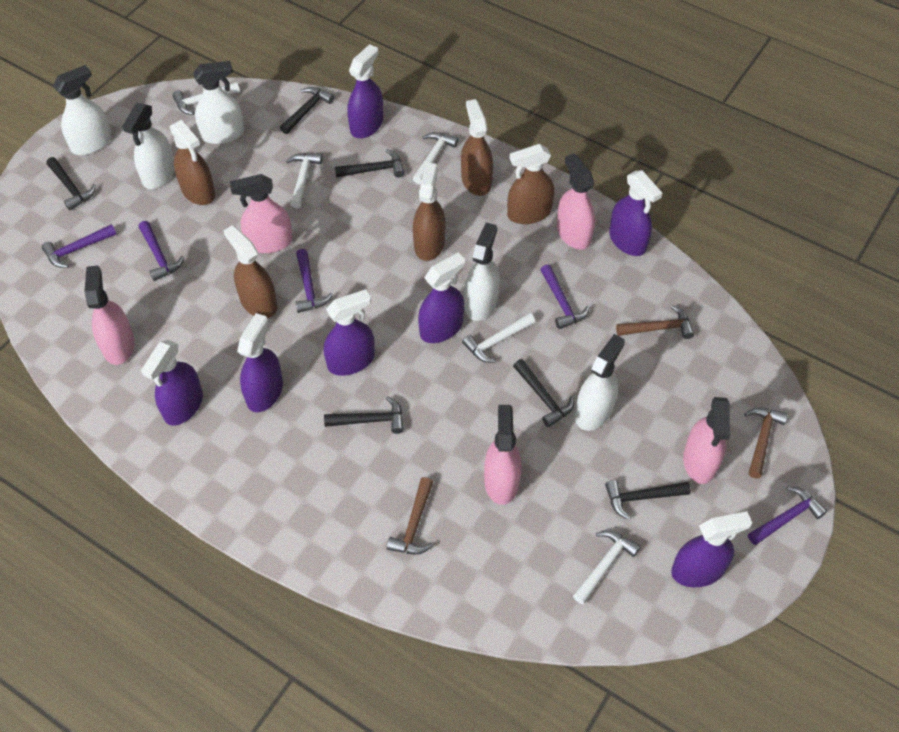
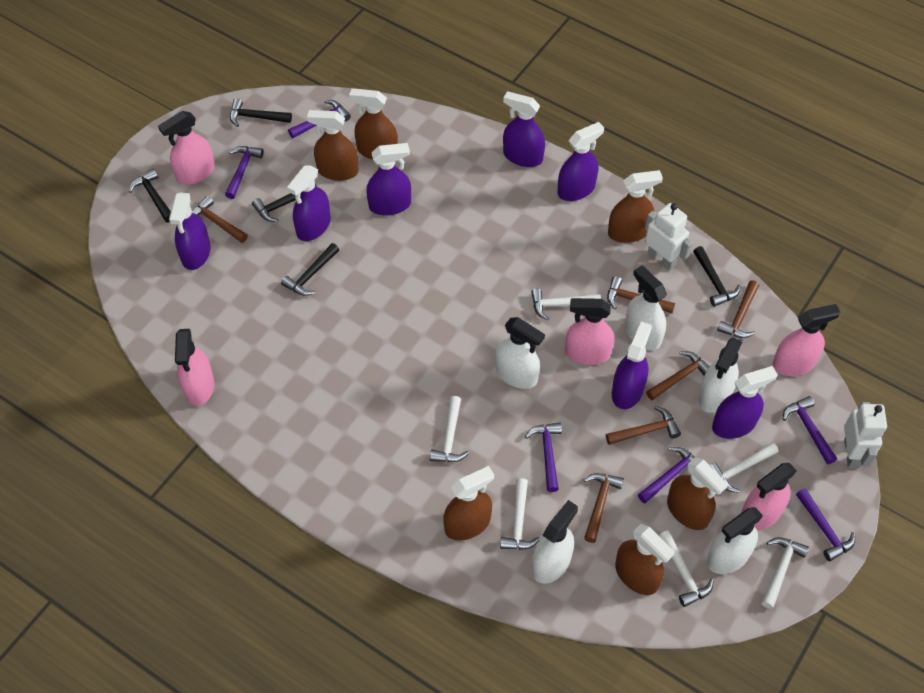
black hammer: [46,157,96,210] [280,87,334,134] [324,396,404,434] [335,149,405,178] [513,359,574,427] [605,480,691,520] = 6 -> [129,169,171,222] [230,98,292,127] [252,184,317,222] [281,243,339,296] [693,246,741,307] = 5
brown hammer: [387,477,433,555] [616,305,694,339] [744,408,788,478] = 3 -> [192,196,248,243] [584,473,624,543] [606,406,681,445] [607,276,675,313] [646,351,710,400] [717,280,759,338] = 6
brown spray bottle: [170,120,215,205] [223,225,278,318] [413,163,445,261] [461,99,493,196] [507,144,555,224] = 5 -> [307,110,359,181] [349,88,398,160] [443,466,494,541] [608,170,663,243] [615,524,675,595] [667,457,728,530] = 6
purple hammer: [42,224,116,268] [139,221,184,281] [295,249,333,313] [540,264,590,329] [748,487,827,545] = 5 -> [225,146,264,199] [288,100,351,138] [525,422,562,492] [638,447,695,503] [783,396,837,464] [796,488,855,561] = 6
white hammer: [172,82,240,115] [286,153,322,208] [413,132,459,184] [462,313,535,363] [573,530,641,604] = 5 -> [430,396,469,462] [500,478,540,550] [531,288,601,320] [659,530,714,607] [710,442,778,493] [762,537,809,609] = 6
white robot: none = 0 -> [645,203,693,271] [844,402,887,468] = 2

